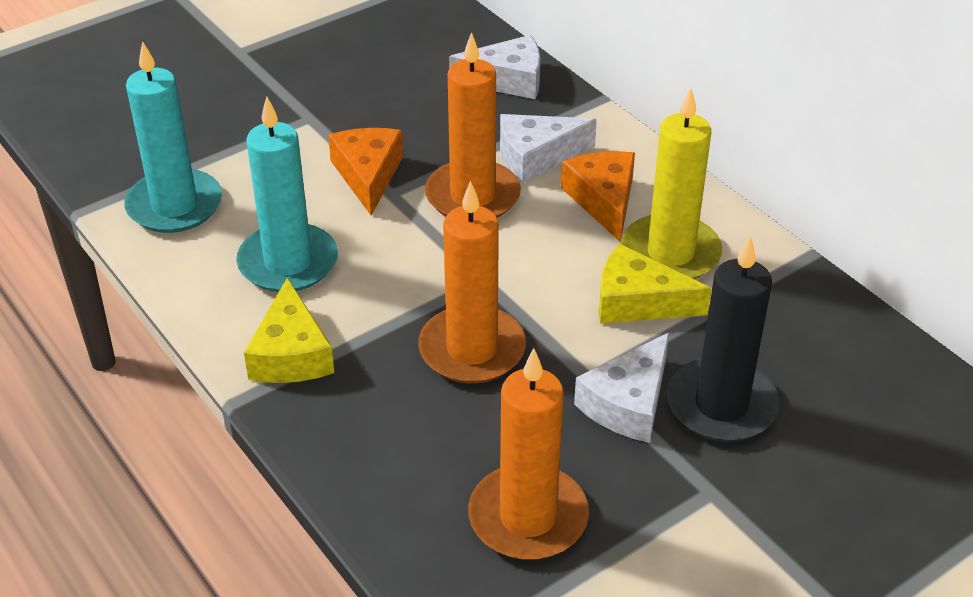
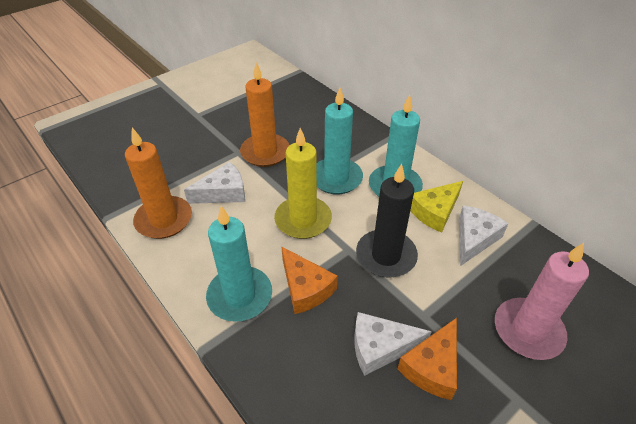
orange candle: [418,181,526,383] [425,32,521,218] [468,348,589,560] = 3 -> [125,128,192,239] [240,62,290,167] = 2
pink candle: none = 0 -> [495,243,589,360] = 1
turquoise candle: [124,41,222,233] [236,97,338,292] = 2 -> [206,206,272,322] [317,88,363,195] [369,95,423,197] = 3
yellow cheese: [244,278,334,383] [599,244,712,324] = 2 -> [410,181,463,233] = 1

